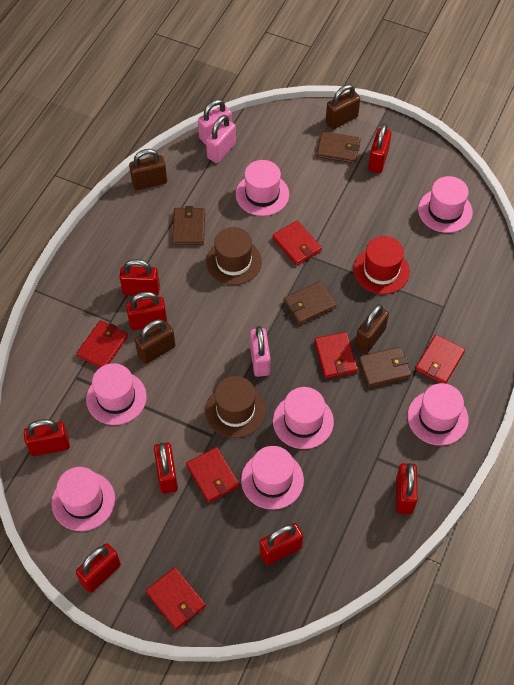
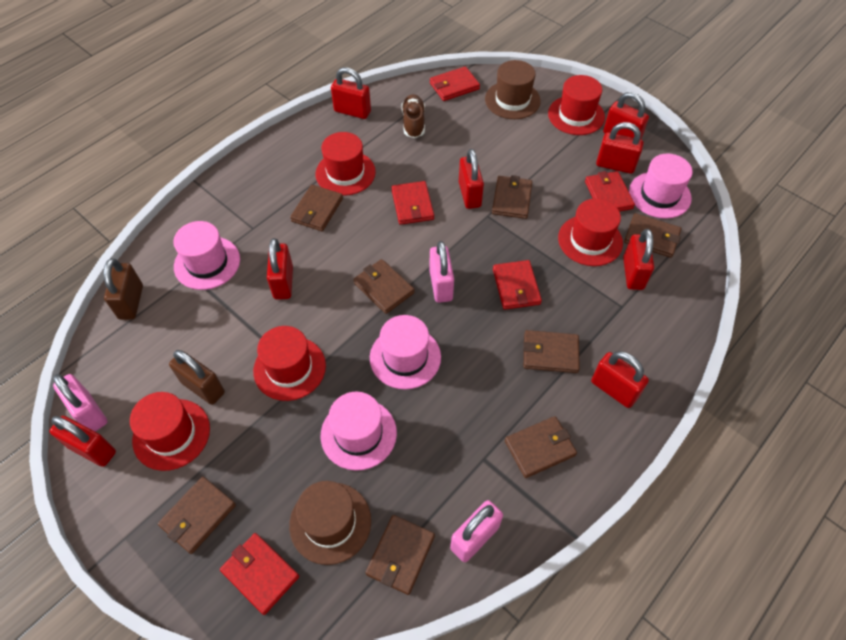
brown padlock: [129,149,167,190] [135,319,175,364] [326,84,360,129] [355,304,389,353] = 4 -> [104,258,143,320] [169,350,225,405] = 2
brown shoe: none = 0 -> [401,94,425,138] = 1
brown wallet: [172,206,205,245] [284,281,337,325] [317,132,360,163] [358,347,411,387] = 4 -> [158,477,236,554] [290,185,343,231] [353,259,415,314] [365,515,435,595] [492,175,532,219] [505,416,577,478] [523,330,580,373] [624,213,682,258] = 8
pink hat: [51,467,115,531] [86,363,147,425] [236,160,289,216] [241,446,304,510] [273,387,334,449] [408,383,469,446] [418,176,473,233] = 7 -> [173,221,240,290] [321,392,397,471] [370,315,441,389] [629,153,693,219] = 4
red hat: [353,236,410,294] = 1 -> [130,392,210,471] [253,326,326,401] [315,132,376,196] [548,75,605,135] [558,198,623,266] = 5
red wallet: [76,320,128,367] [146,567,206,630] [186,447,239,503] [272,221,322,266] [314,332,358,378] [415,335,465,384] = 6 -> [220,533,299,615] [391,181,434,225] [430,66,480,101] [493,260,542,310] [585,171,635,212] = 5

